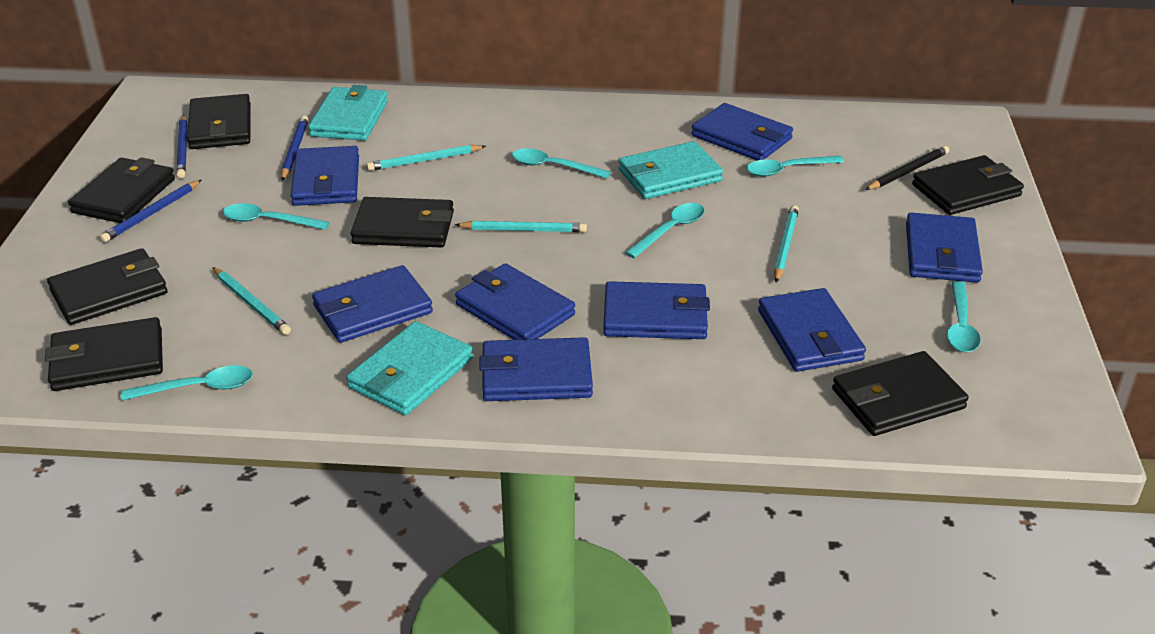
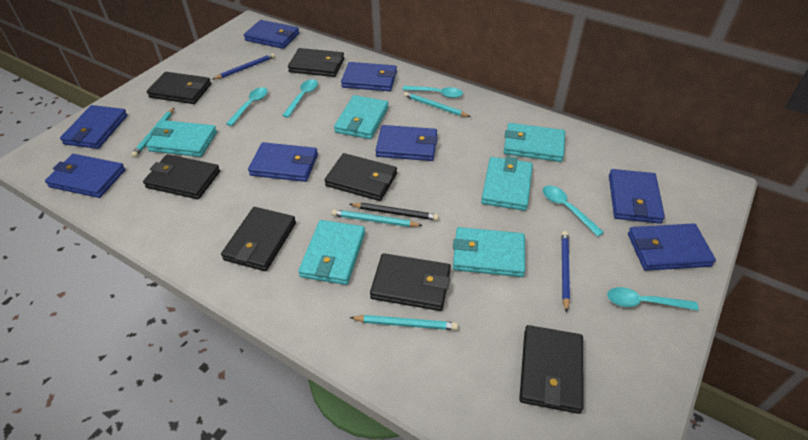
blue pencil: [100,180,202,243] [176,115,187,178] [281,116,308,181] = 3 -> [212,53,275,80] [561,231,570,313] = 2
turquoise spoon: [121,365,253,401] [223,203,330,230] [512,148,611,178] [625,203,705,258] [747,156,844,177] [947,281,981,352] = 6 -> [226,87,268,126] [282,79,318,118] [402,86,463,98] [543,185,604,236] [607,287,699,311] = 5
turquoise wallet: [308,85,388,141] [347,321,473,415] [618,141,723,199] = 3 -> [146,120,217,157] [298,220,365,285] [334,95,389,139] [453,227,525,277] [481,156,533,211] [504,123,565,162] = 6

